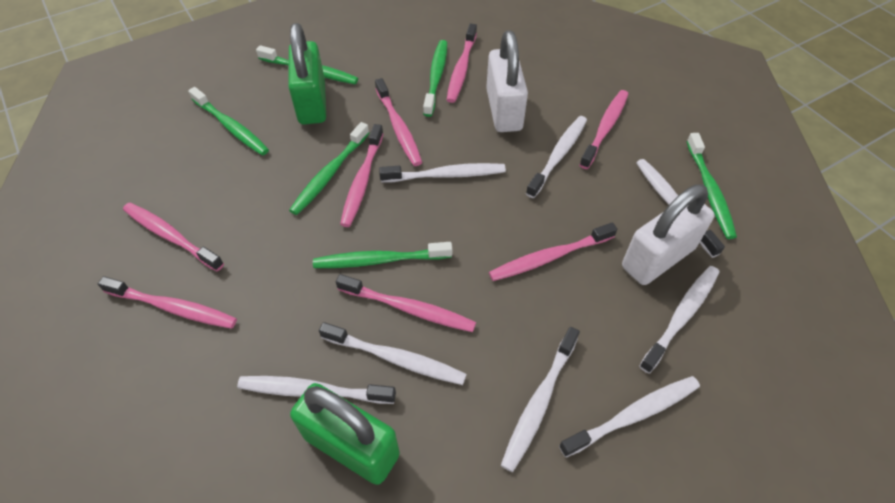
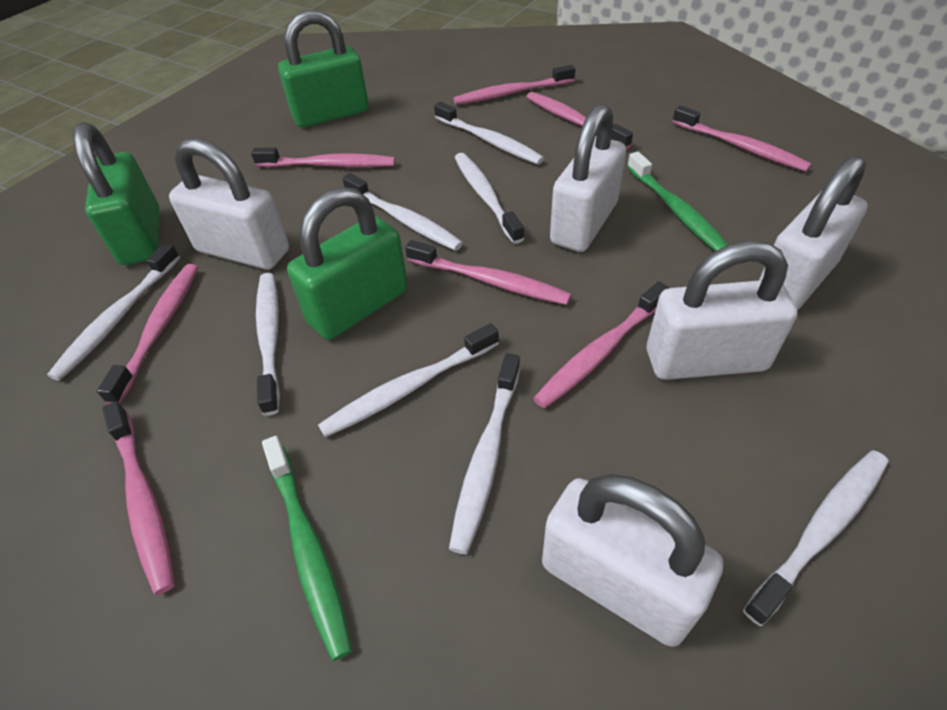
green padlock: [288,23,326,125] [290,383,400,485] = 2 -> [73,122,159,265] [278,10,369,128] [287,187,408,340] = 3
green toothbrush: [188,87,269,156] [256,45,358,84] [289,122,369,215] [313,242,452,268] [423,40,447,117] [686,133,737,239] = 6 -> [262,436,353,661] [627,152,728,251] = 2
white padlock: [486,30,528,132] [622,184,715,285] = 2 -> [169,138,289,270] [542,474,723,647] [550,104,626,252] [647,241,798,380] [759,155,868,310] = 5

